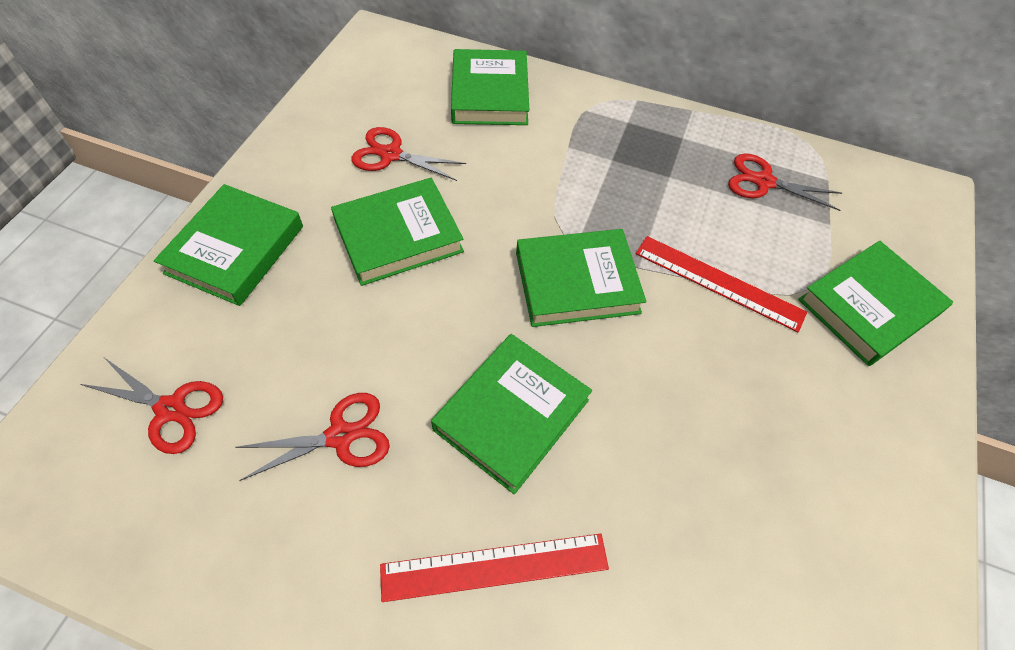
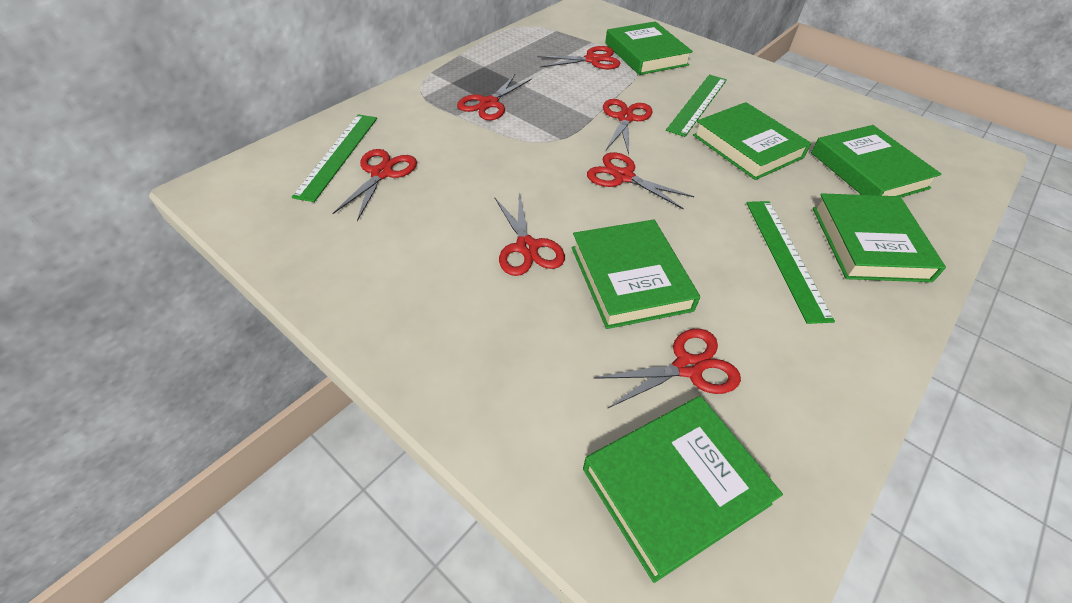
green ruler: none = 0 -> [292,114,377,202] [666,75,727,137] [746,201,835,324] = 3
red ruler: [380,534,609,602] [636,236,807,332] = 2 -> none = 0
red scissors: [80,358,223,454] [235,393,390,481] [351,127,466,181] [728,153,842,211] = 4 -> [332,149,417,221] [457,74,532,120] [494,192,565,276] [537,46,621,69] [587,152,694,210] [593,329,741,409] [603,99,652,154] = 7

